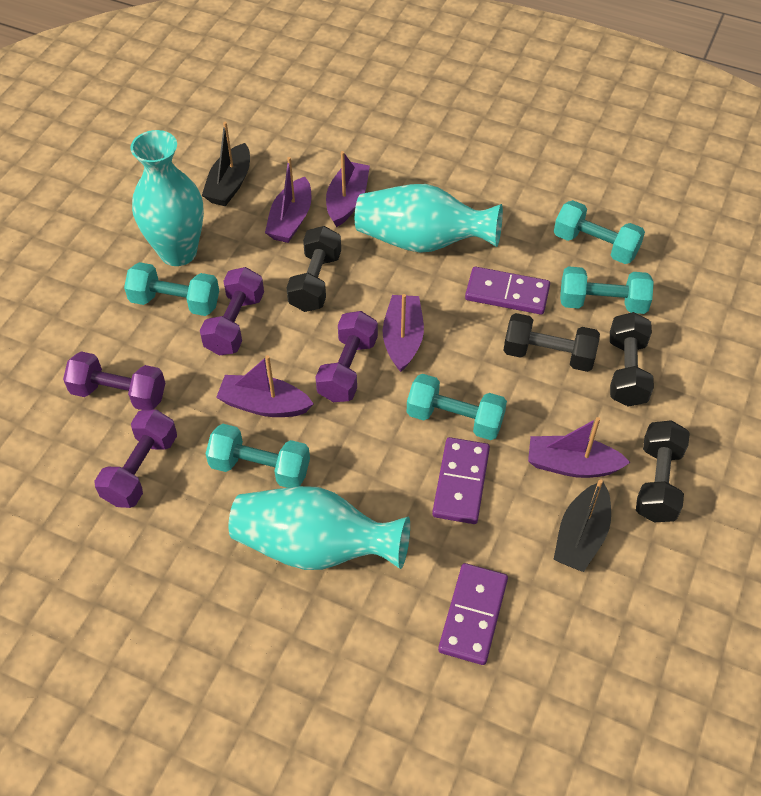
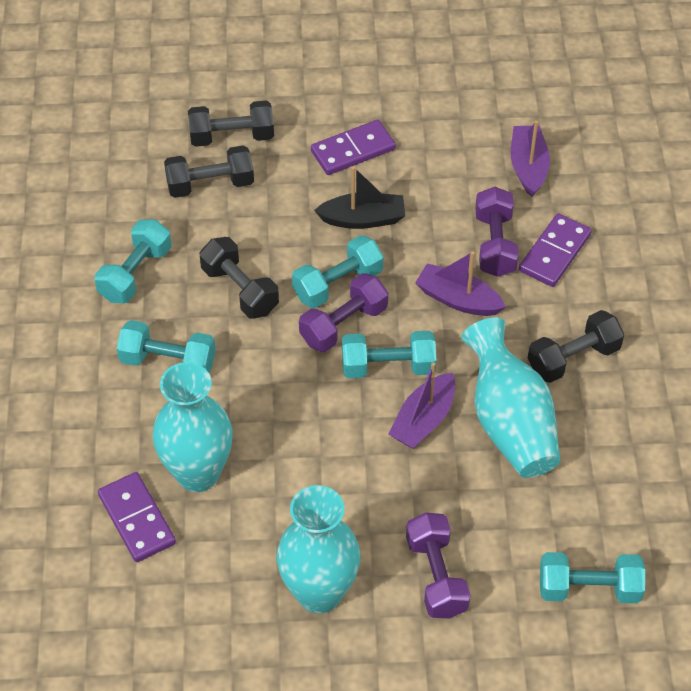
black boat: [202,122,250,206] [553,479,611,572] = 2 -> [314,166,405,229] = 1
purple boat: [216,355,314,417] [265,157,311,243] [326,151,370,227] [382,294,424,372] [528,417,630,478] = 5 -> [389,362,455,449] [415,251,506,316] [511,121,550,197] = 3
purple dumbbell: [63,351,165,410] [94,410,177,508] [200,267,264,356] [315,311,378,402] = 4 -> [299,273,388,352] [406,512,470,619] [475,187,518,277] = 3

